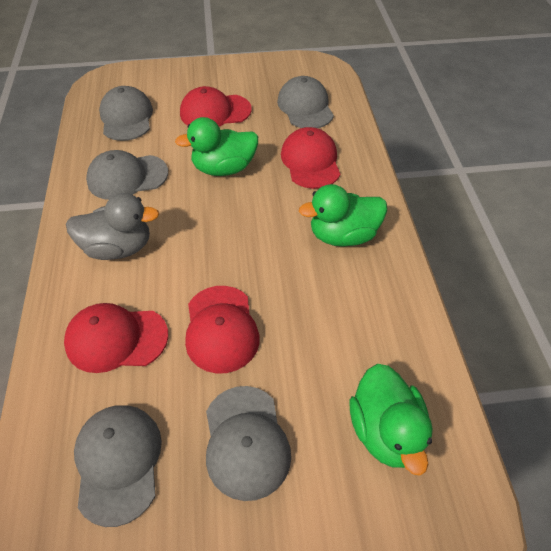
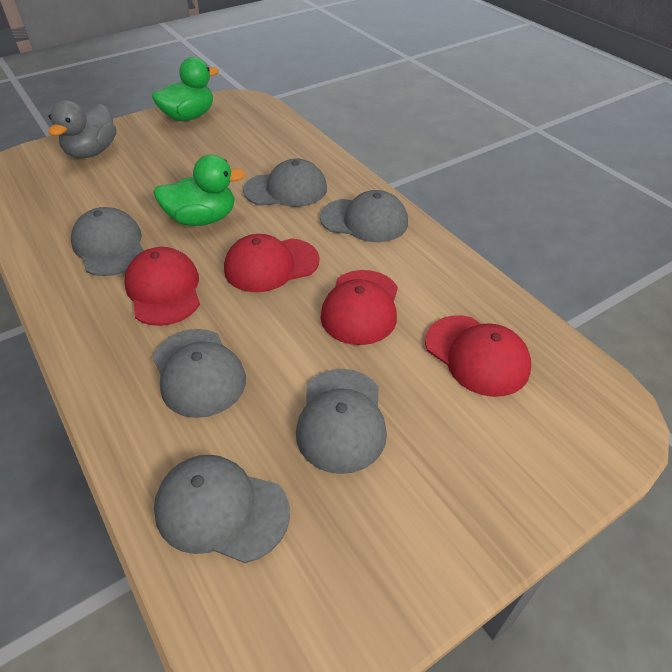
green duck: [175,117,258,176] [299,184,387,247] [350,364,433,476] = 3 -> [152,57,219,121] [153,154,246,226] = 2
grey cap: [74,405,162,527] [86,150,168,200] [99,86,153,141] [206,386,291,501] [277,76,334,128] = 5 -> [71,207,144,276] [152,329,246,418] [154,455,290,563] [243,158,327,207] [296,369,387,474] [320,190,408,242] = 6

